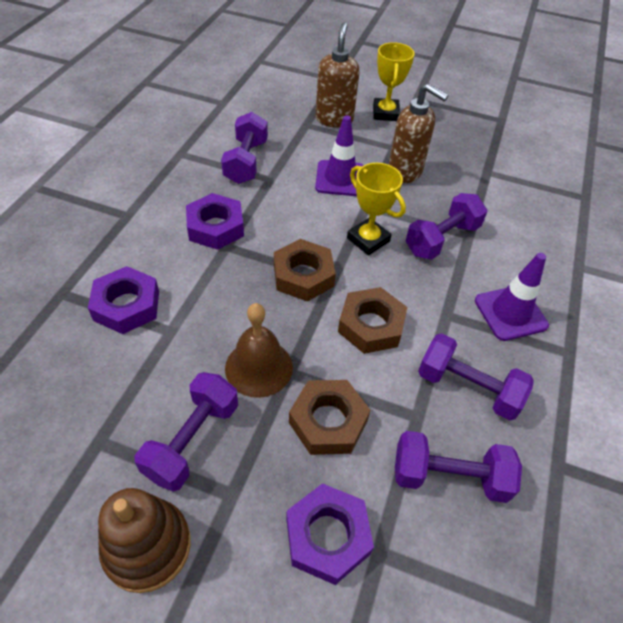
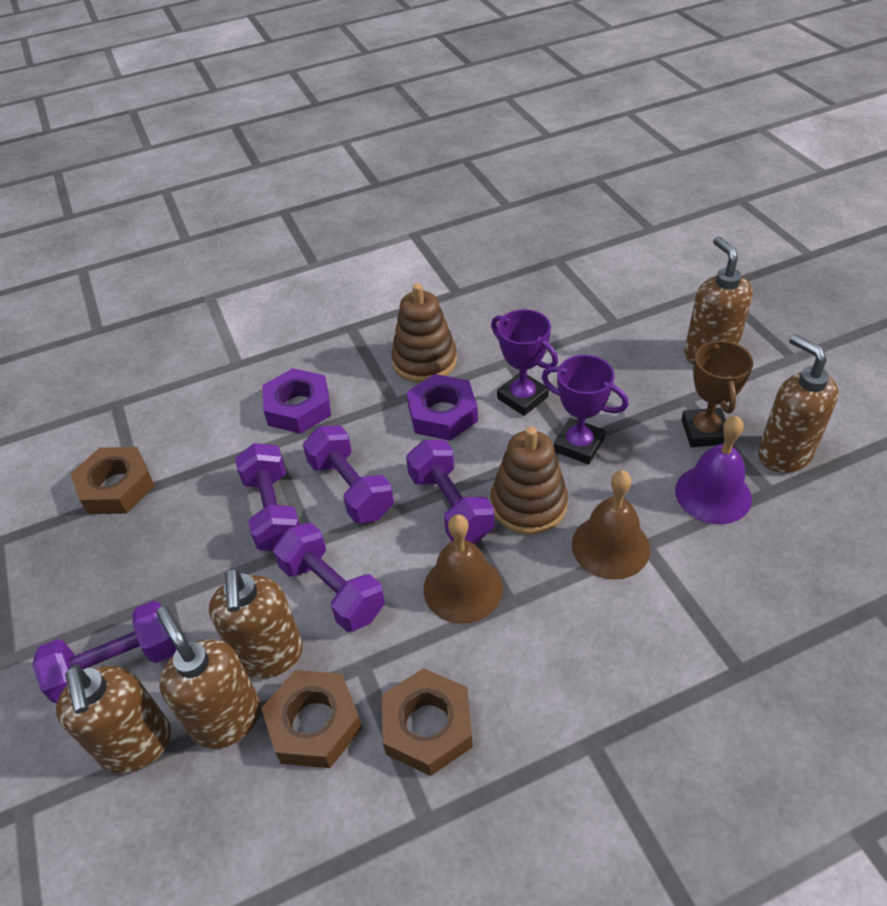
brown bell: [225,303,293,398] = 1 -> [424,514,503,624] [572,470,650,580] = 2
brown soap dispenser: [316,22,360,128] [388,83,449,183] = 2 -> [56,665,171,773] [156,606,261,749] [209,567,303,679] [684,236,753,365] [758,334,839,473] = 5
brown stacking toy: [98,488,191,593] = 1 -> [391,283,457,383] [491,426,568,535] = 2
brown trophy: none = 0 -> [681,339,753,447] = 1
purple bell: none = 0 -> [675,416,752,524] = 1
purple nut: [88,266,159,334] [186,193,244,250] [286,483,374,585] = 3 -> [262,368,331,434] [407,374,478,441] = 2
purple traffic cone: [315,115,364,196] [475,253,549,341] = 2 -> none = 0
purple trophy: none = 0 -> [491,309,558,416] [542,355,629,464] = 2
yellow trophy: [347,163,406,255] [373,42,415,121] = 2 -> none = 0

